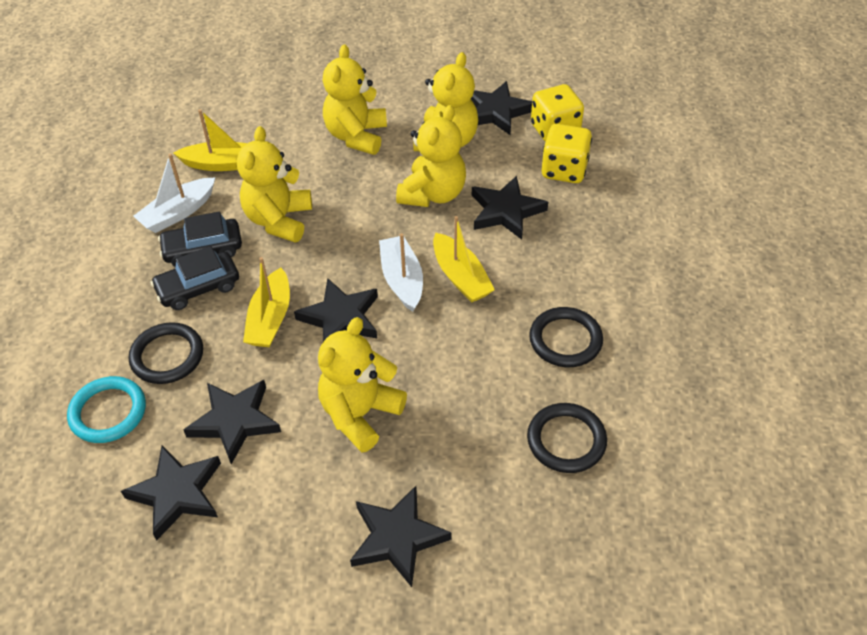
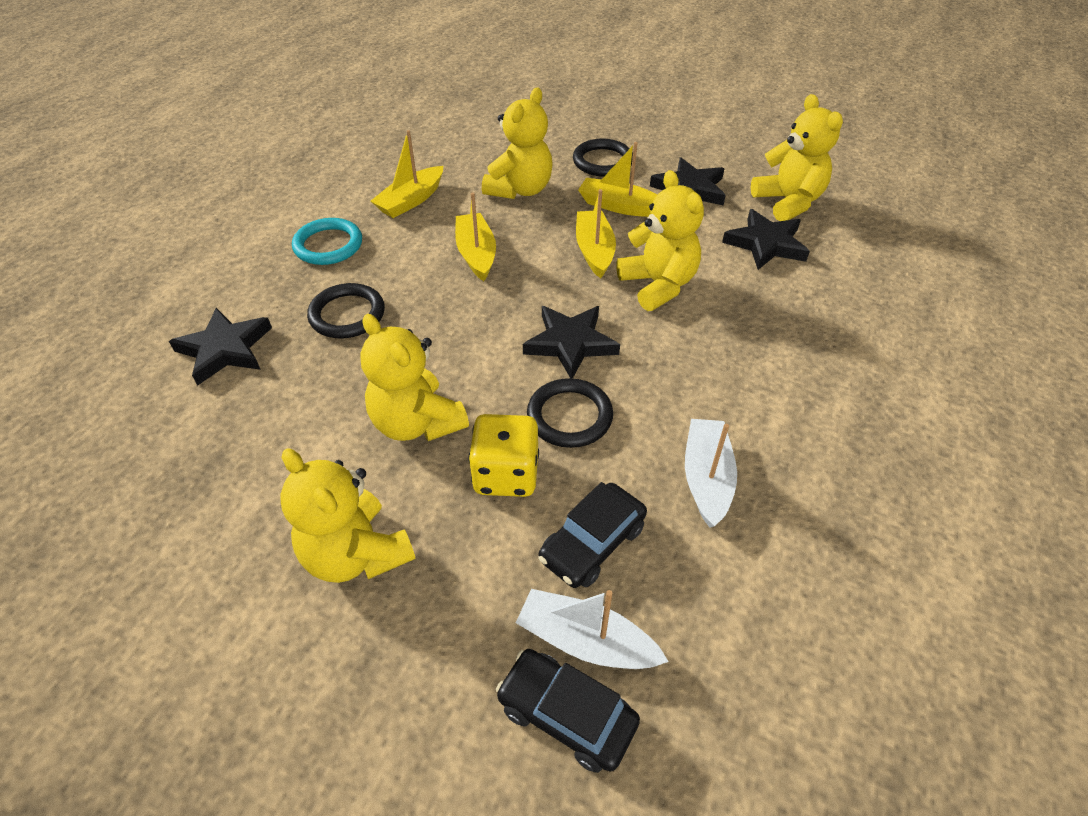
black star: [121,446,221,540] [184,380,281,464] [294,278,378,342] [350,486,452,587] [471,81,532,135] [472,176,548,240] = 6 -> [169,308,272,386] [523,306,620,379] [650,157,726,206] [722,209,810,270] = 4
yellow boat: [174,109,248,171] [243,257,290,347] [433,216,495,303] = 3 -> [371,130,443,218] [455,192,496,281] [576,189,616,278] [578,142,657,217] = 4
yellow dice: [531,84,584,142] [542,124,592,183] = 2 -> [468,414,539,497] = 1

